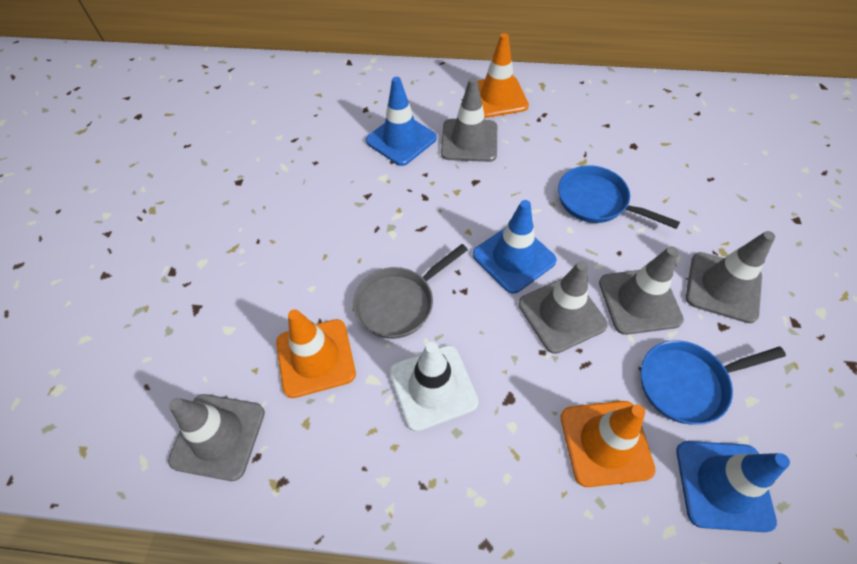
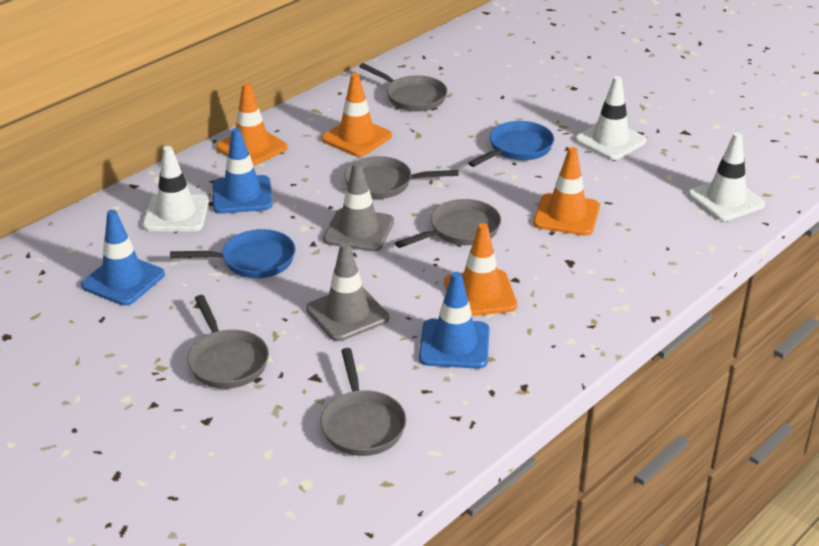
grey pan: [353,244,468,339] = 1 -> [187,295,269,389] [321,348,406,456] [344,156,459,199] [359,63,447,112] [395,199,501,248] = 5
grey traffic cone: [168,394,265,481] [441,77,497,162] [519,261,608,354] [599,246,684,335] [686,231,775,323] = 5 -> [306,242,389,341] [323,162,394,252] = 2
orange traffic cone: [276,309,356,398] [478,33,529,118] [561,401,656,487] = 3 -> [216,83,288,166] [322,73,392,157] [444,223,517,316] [533,147,600,236] = 4
white traffic cone: [389,342,479,432] = 1 -> [143,146,209,232] [575,76,647,160] [688,132,765,221] = 3

